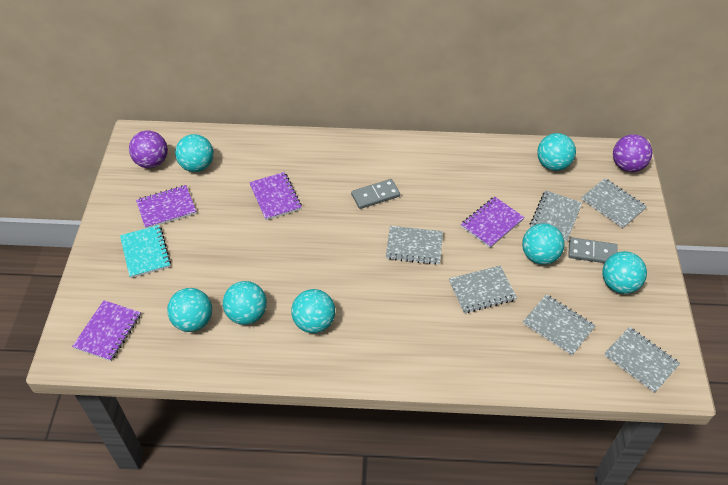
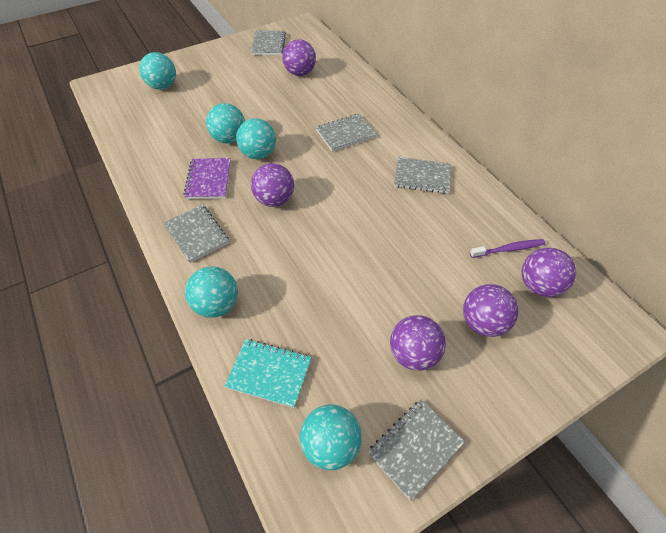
grey domino: [351,179,400,209] [568,237,618,263] = 2 -> none = 0
grey notebook: [386,226,443,265] [449,265,517,313] [523,294,596,355] [530,191,582,241] [582,178,647,228] [604,327,680,393] = 6 -> [163,204,229,263] [251,30,286,55] [316,114,377,152] [368,400,465,501] [394,157,451,194] = 5
purple ball: [129,131,168,168] [613,134,652,172] = 2 -> [251,163,294,207] [282,39,316,76] [390,315,446,371] [463,284,518,337] [522,248,576,297] = 5
purple notebook: [72,300,141,361] [136,185,196,228] [249,172,302,220] [461,197,525,248] = 4 -> [183,158,231,199] = 1
purple toothbrush: none = 0 -> [470,239,546,258] = 1
turquoise ball: [167,288,212,332] [175,134,214,172] [223,281,267,325] [291,289,335,333] [522,223,565,265] [537,133,576,171] [602,251,647,294] = 7 -> [139,52,176,90] [185,267,238,318] [206,103,245,143] [236,118,276,159] [300,405,362,470] = 5

